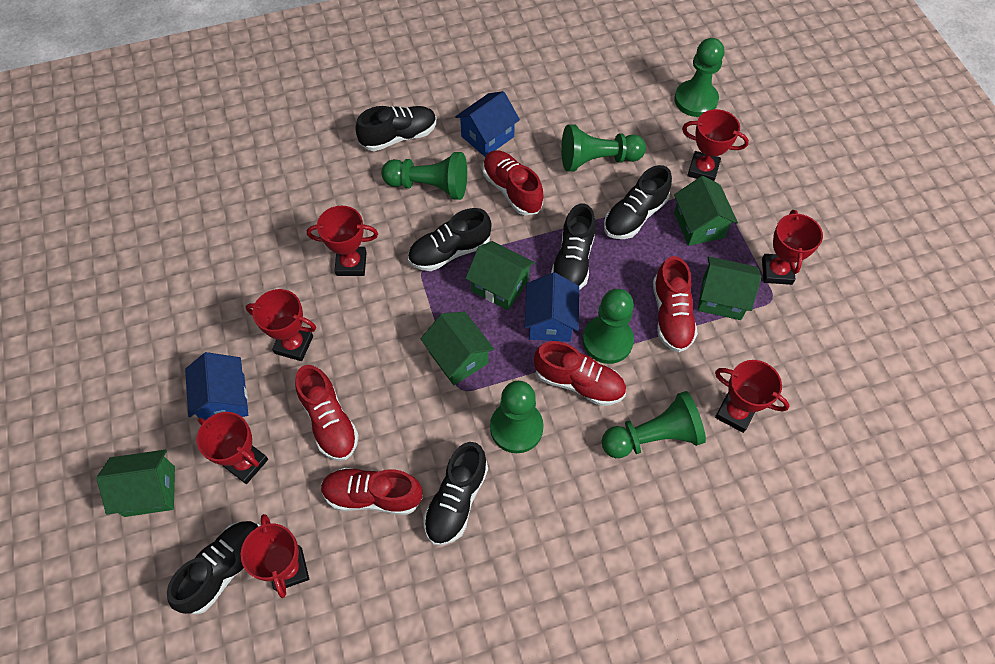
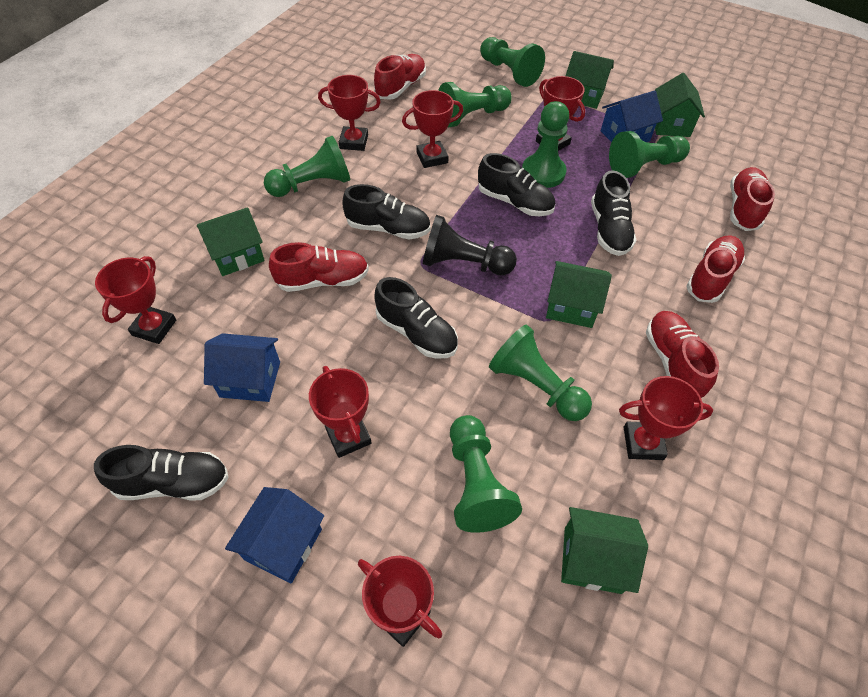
black pawn: none = 0 -> [423,215,517,275] = 1
black shoe: [167,521,260,615] [355,106,437,151] [408,208,491,271] [423,442,488,545] [551,204,596,290] [604,165,672,239] = 6 -> [94,445,229,501] [342,184,431,240] [374,277,458,359] [478,153,555,216] [591,170,636,256] = 5
green pawn: [381,152,467,200] [490,381,544,453] [561,125,646,171] [582,289,634,364] [601,391,706,458] [674,38,724,117] = 6 -> [264,136,350,197] [438,82,512,127] [450,415,522,533] [480,37,545,87] [489,325,592,421] [522,101,569,188] [609,131,690,178] = 7

